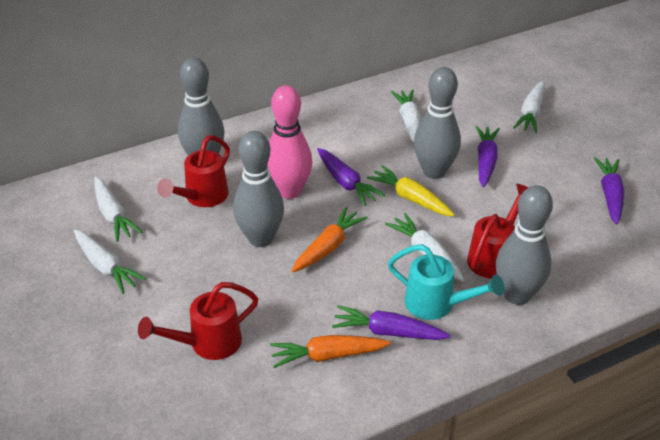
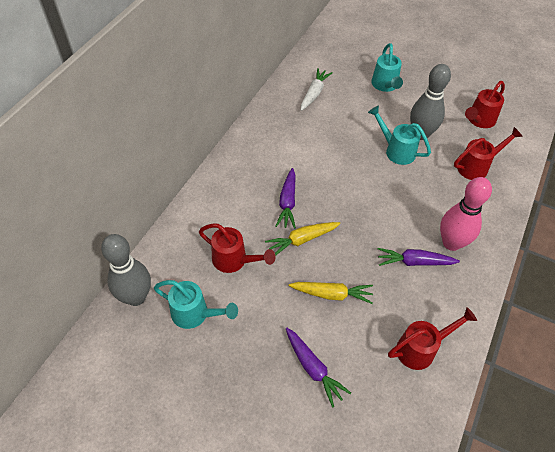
grey bowling pin: [178,57,224,156] [233,131,284,247] [414,67,461,179] [496,185,553,305] = 4 -> [101,234,151,306] [410,64,451,140] = 2
orange carrot: [270,335,391,368] [291,207,367,273] = 2 -> none = 0
purple carrot: [317,148,385,206] [332,305,451,340] [475,126,500,187] [594,157,624,225] = 4 -> [275,168,296,229] [286,328,351,407] [378,248,460,266] = 3
red watering can: [138,282,259,360] [157,135,230,207] [467,183,528,278] = 3 -> [199,223,276,273] [388,307,477,370] [454,127,523,180] [465,81,505,128] = 4
turquoise watering can: [388,244,504,320] = 1 -> [154,280,238,329] [368,105,431,165] [371,43,403,92] = 3
white carrot: [74,229,146,294] [94,177,142,242] [385,213,464,281] [391,89,421,143] [513,81,545,133] = 5 -> [301,68,333,111] = 1
yellow carrot: [367,165,455,217] = 1 -> [265,222,340,256] [289,282,373,304] = 2

